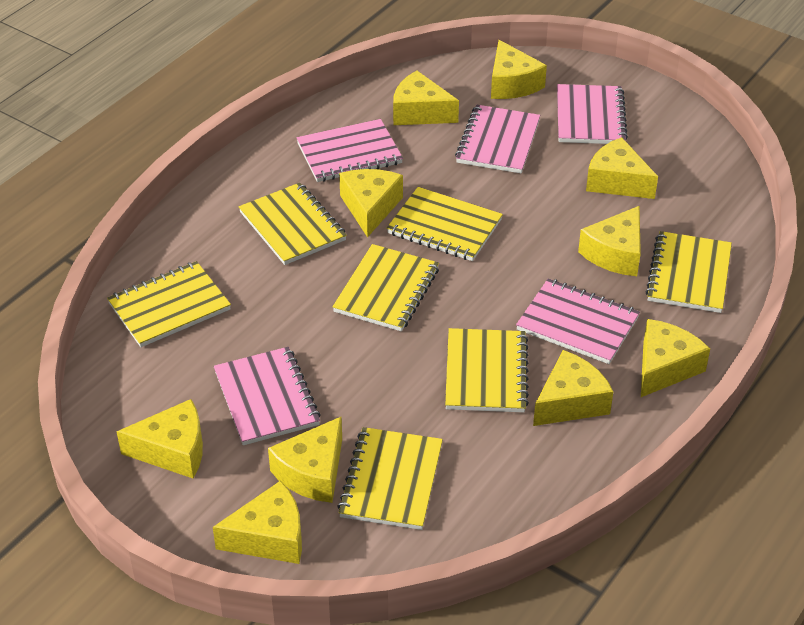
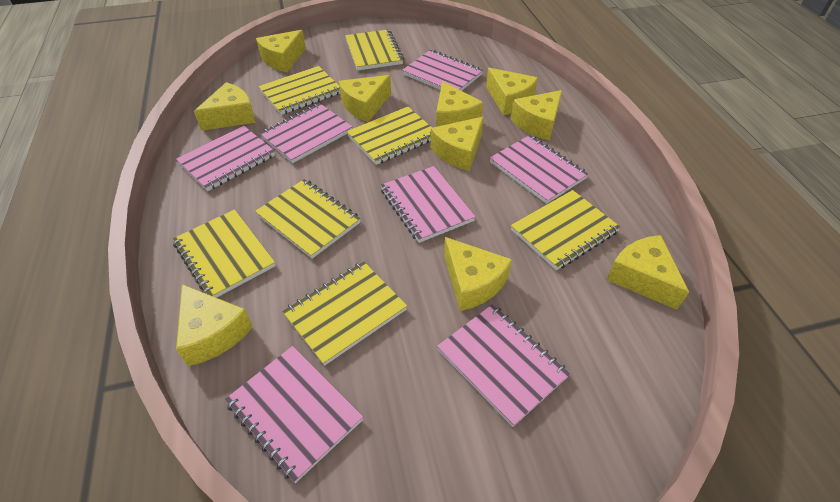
pink notebook: [214,347,321,445] [296,119,403,182] [455,105,540,173] [516,278,640,364] [557,84,628,144] = 5 -> [176,126,275,191] [225,346,363,483] [260,103,352,163] [381,166,476,243] [402,50,483,91] [437,304,570,427] [490,135,588,204] = 7

